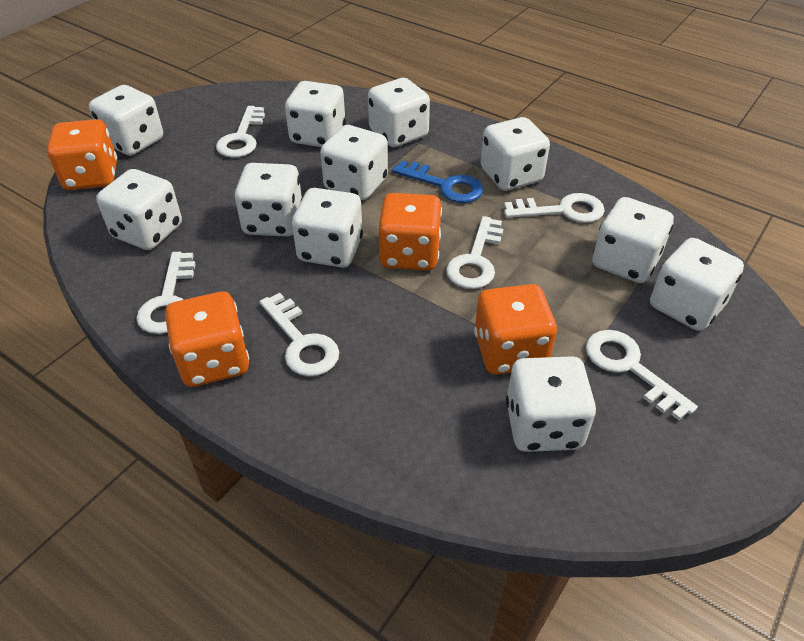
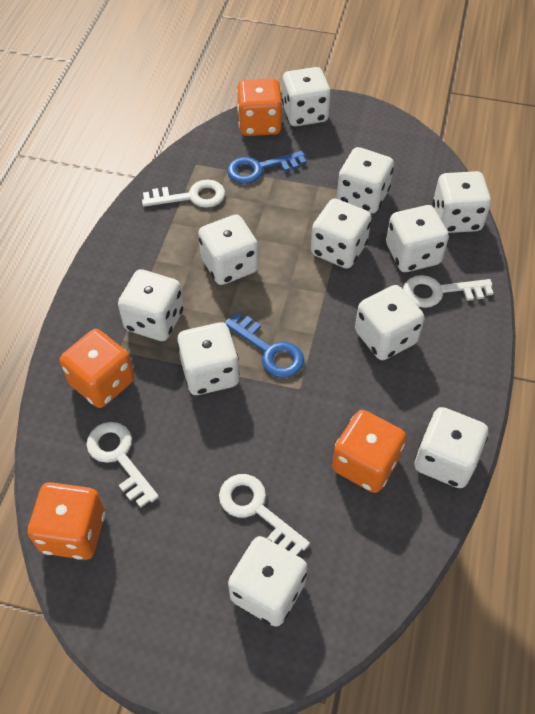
blue key: [392,160,483,203] = 1 -> [224,313,304,378] [227,151,306,184] = 2
white key: [136,252,196,334] [216,106,265,158] [260,293,339,377] [446,216,503,289] [504,193,605,223] [586,330,698,420] = 6 -> [86,422,159,508] [142,180,225,208] [219,474,310,555] [403,275,493,308] = 4

